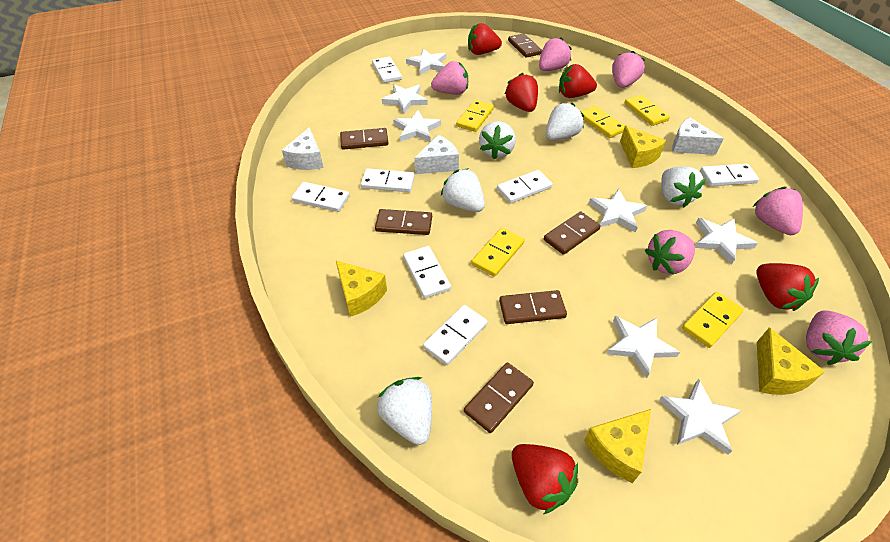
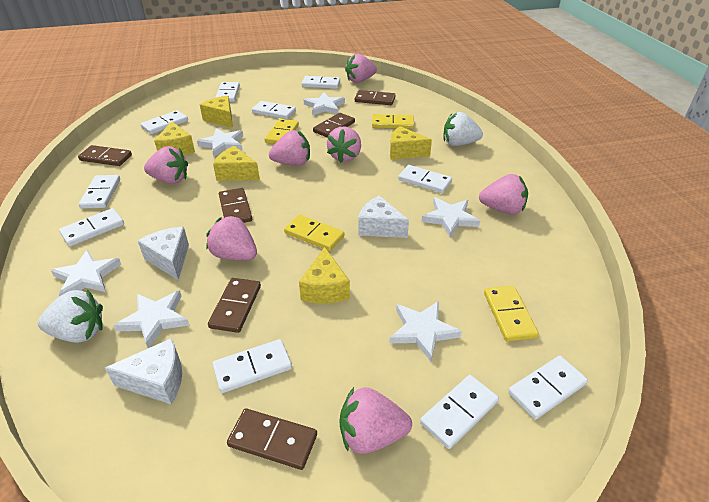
pink strawberry: [431,61,468,95] [539,37,572,71] [612,51,645,88] [645,230,695,275] [753,187,803,235] [806,310,872,365] = 6 -> [144,146,188,184] [206,215,257,260] [269,130,310,166] [327,127,361,163] [340,387,412,454] [345,53,377,83] [479,174,528,214] = 7
red strawberry: [468,23,502,55] [505,73,538,112] [512,444,578,514] [559,64,597,98] [756,263,819,311] = 5 -> none = 0
white domino: [291,182,349,212] [361,168,415,192] [372,56,402,83] [403,246,451,298] [423,305,488,365] [497,170,552,203] [700,164,759,186] = 7 -> [59,208,124,246] [79,175,120,209] [140,110,188,134] [212,339,292,393] [215,82,240,102] [252,101,296,119] [302,76,340,89] [398,165,452,193] [420,375,499,449] [508,356,588,419] = 10
white star: [382,84,428,114] [393,110,441,142] [406,49,446,75] [589,189,648,233] [606,316,680,378] [659,379,741,455] [695,218,758,264] = 7 -> [51,249,121,296] [114,290,190,348] [197,128,243,157] [304,92,345,116] [389,301,462,361] [421,197,480,237] = 6
white strawberry: [377,377,432,445] [441,168,485,212] [479,121,516,160] [546,103,584,140] [661,167,706,208] = 5 -> [38,290,103,343] [444,112,483,146] = 2
yellow cheese: [336,261,387,317] [584,409,651,483] [620,126,666,168] [757,327,825,395] = 4 -> [154,121,195,156] [200,96,233,128] [213,146,260,181] [299,247,350,304] [390,126,432,160] = 5
yellow domino: [456,100,494,132] [471,228,525,277] [581,106,625,138] [624,95,670,126] [682,292,744,348] = 5 -> [265,119,299,144] [284,215,344,251] [372,114,414,129] [484,285,539,341] = 4

